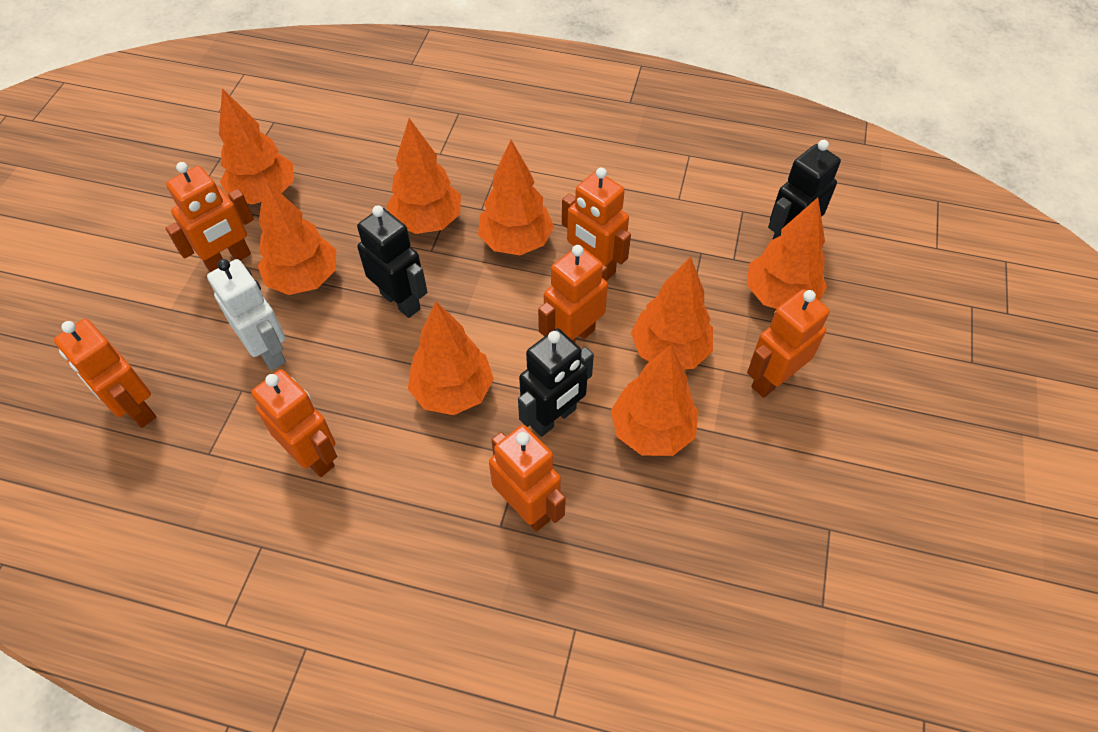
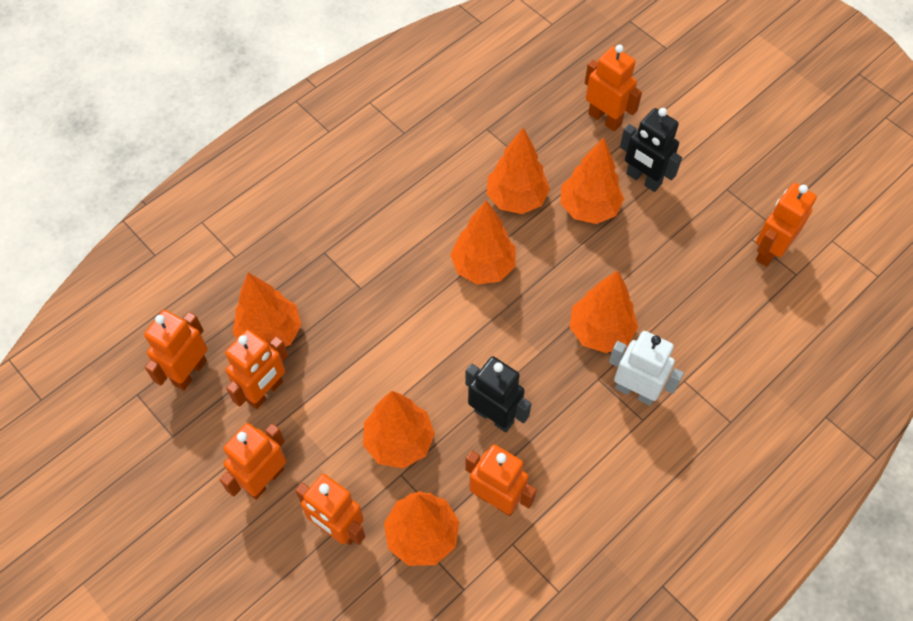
black robot: [357,205,427,318] [518,328,594,437] [768,140,841,240] = 3 -> [465,356,531,433] [620,108,682,192] = 2
orange tree: [219,88,294,205] [258,179,336,295] [386,118,461,234] [408,302,494,415] [478,140,554,255] [611,345,699,456] [631,257,713,369] [747,198,827,309] = 8 -> [233,272,302,347] [363,391,435,468] [384,491,459,566] [450,200,516,285] [487,128,550,214] [560,138,624,224] [570,271,638,353] = 7

